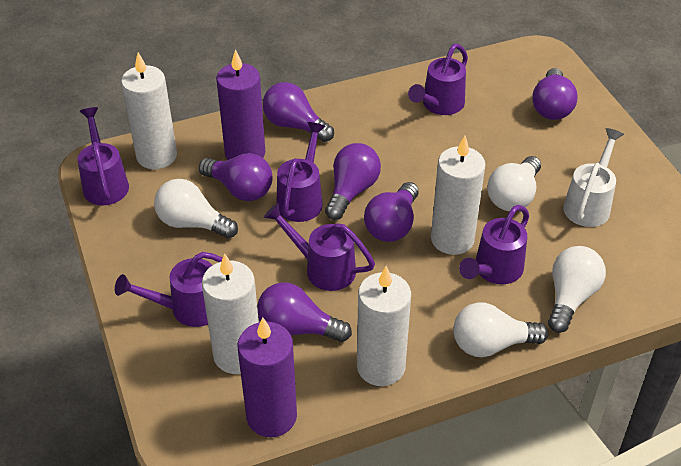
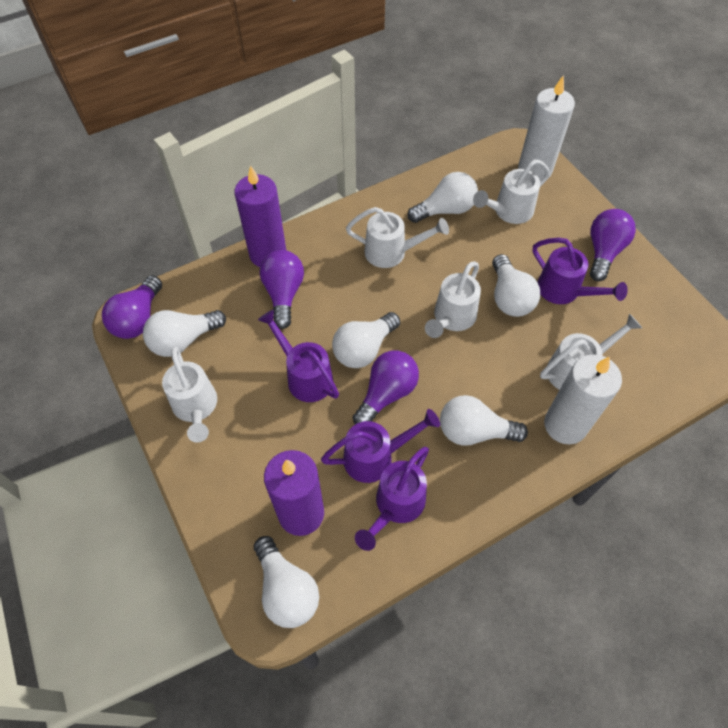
purple light bulb: [199,153,273,201] [257,282,352,342] [263,82,334,142] [325,143,381,220] [364,182,419,242] [532,68,578,120] = 6 -> [102,275,162,339] [260,250,304,329] [353,350,419,424] [590,209,636,281] = 4
purple watering can: [78,107,129,205] [115,252,222,327] [264,203,375,291] [276,122,326,222] [408,44,468,115] [459,205,529,284] = 6 -> [258,309,339,402] [321,409,440,483] [355,447,429,551] [533,238,628,304] = 4
white candle: [121,53,177,169] [202,254,259,374] [357,266,411,386] [431,136,486,255] = 4 -> [518,75,575,181] [544,354,622,444] = 2
white light bulb: [154,179,238,239] [453,302,548,357] [487,156,541,211] [548,246,606,333] = 4 -> [143,310,226,357] [254,536,319,628] [332,312,400,368] [408,172,478,223] [440,395,528,446] [492,254,540,317] = 6
white watering can: [563,128,624,227] = 1 -> [162,347,217,443] [346,207,449,268] [425,261,481,338] [473,160,550,224] [540,314,642,390] = 5

